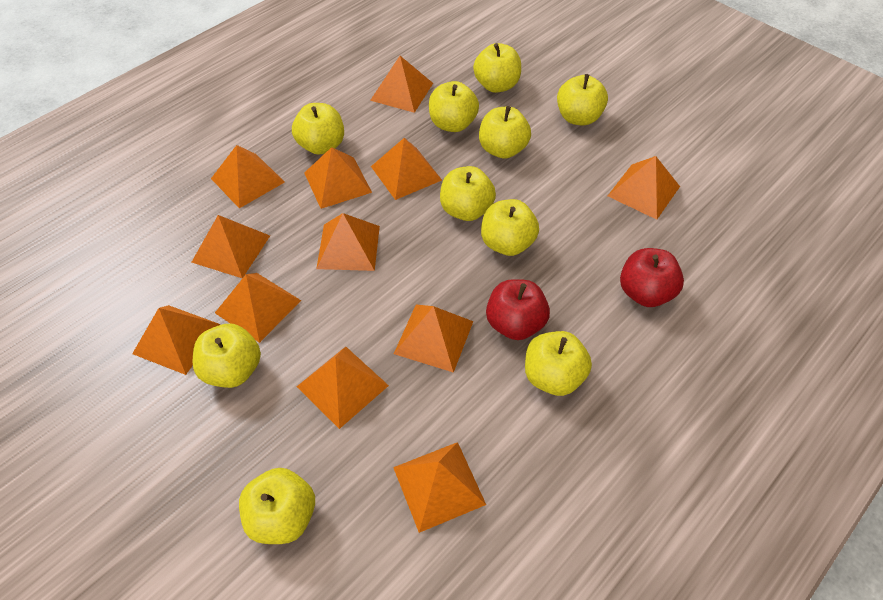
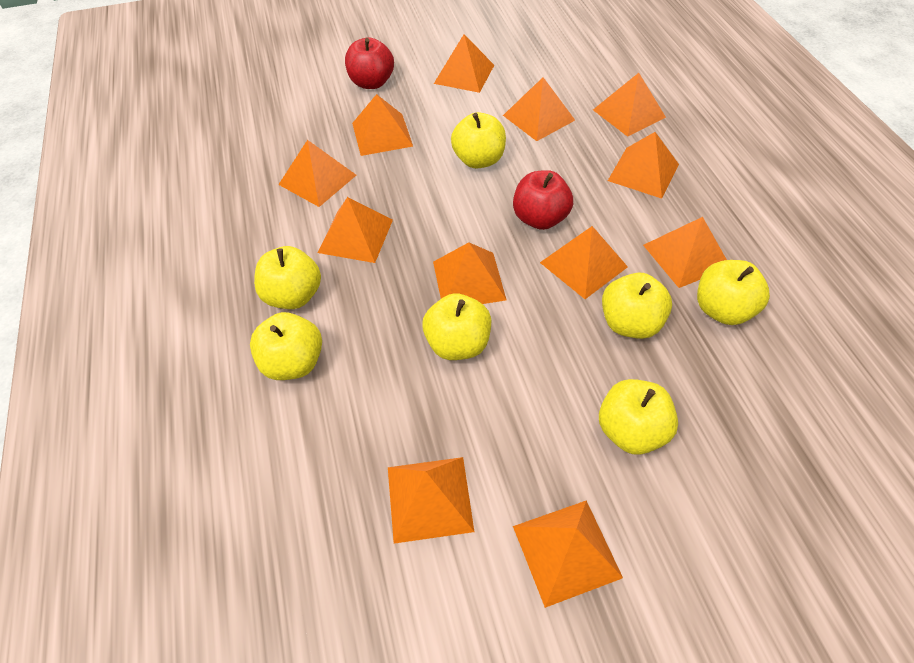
yellow apple: [193,324,261,388] [239,468,315,544] [292,103,344,155] [429,81,479,132] [440,166,496,221] [473,43,521,93] [479,106,531,159] [481,199,539,256] [525,331,592,396] [557,74,608,125] = 10 -> [250,312,322,380] [254,246,321,309] [422,293,491,360] [451,112,506,168] [599,379,678,455] [602,273,672,339] [697,260,770,325] = 7

